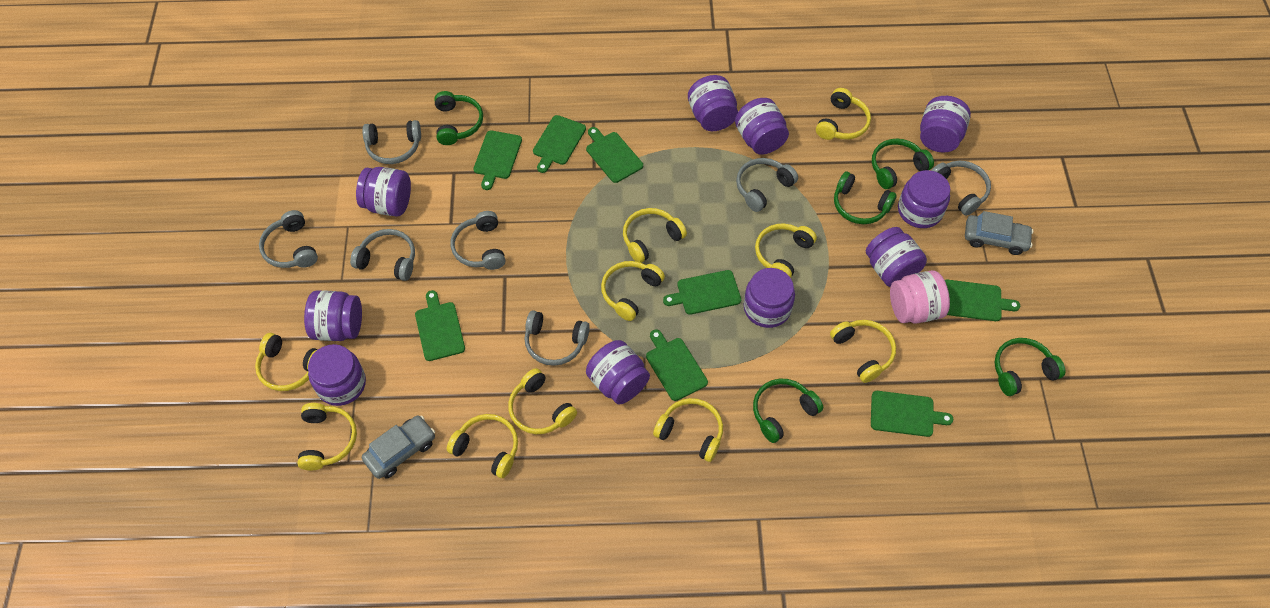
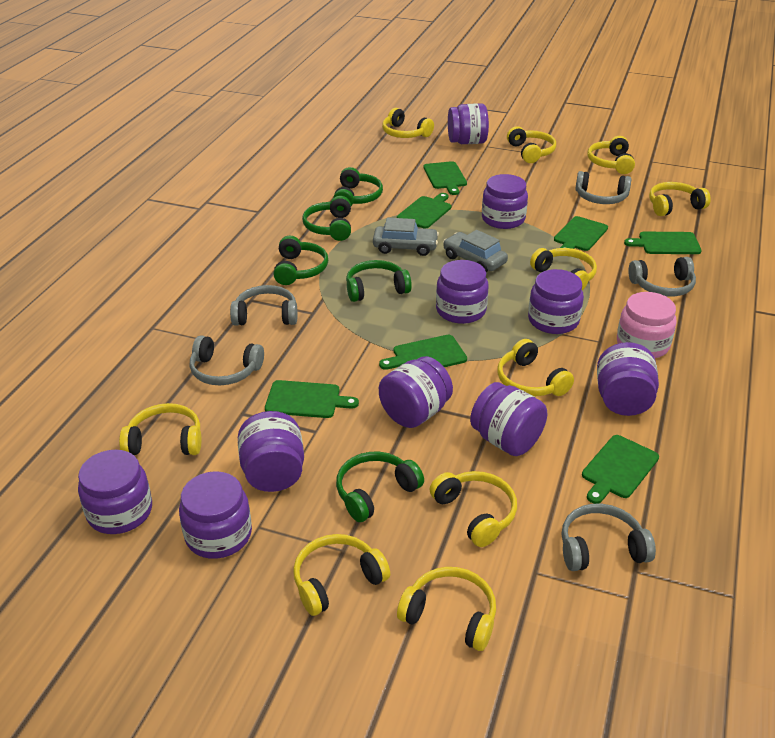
green cutting board: [415,290,465,361] [473,130,522,190] [533,115,586,173] [586,127,643,183] [646,329,708,401] [663,270,741,315] [871,391,953,437] [945,280,1020,321] = 8 -> [265,380,359,418] [379,335,467,370] [397,193,451,229] [423,161,467,195] [554,216,608,251] [582,435,659,504] [624,232,702,254] = 7
grey headphones: [259,210,318,268] [350,229,415,281] [362,120,421,164] [451,211,505,270] [524,310,590,366] [736,158,798,212] [931,161,991,216] = 7 -> [190,335,264,385] [230,285,297,326] [562,504,656,571] [575,171,631,204] [628,257,696,296] = 5

